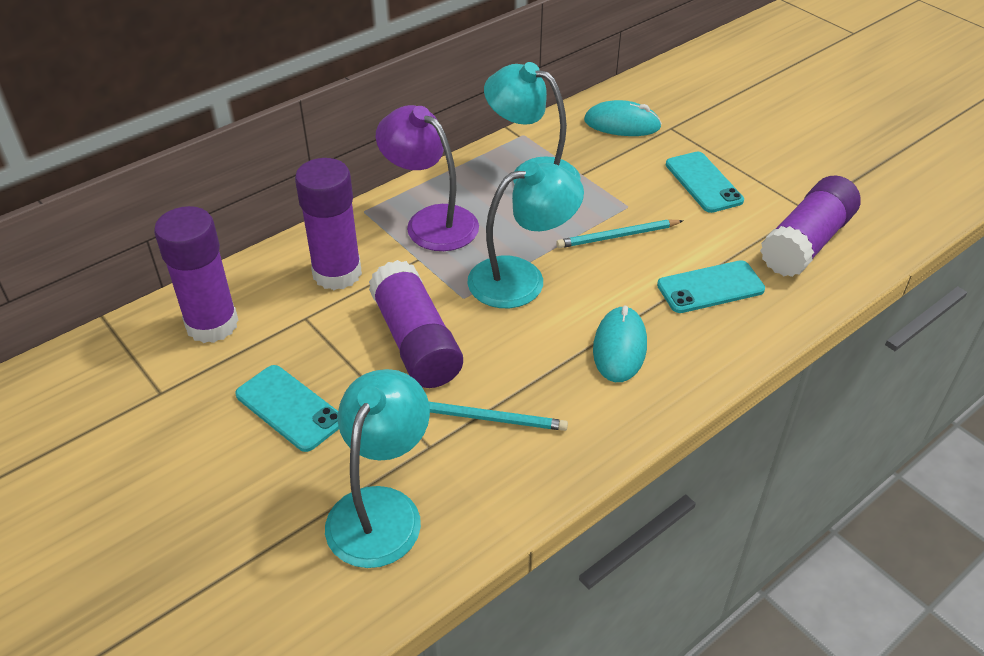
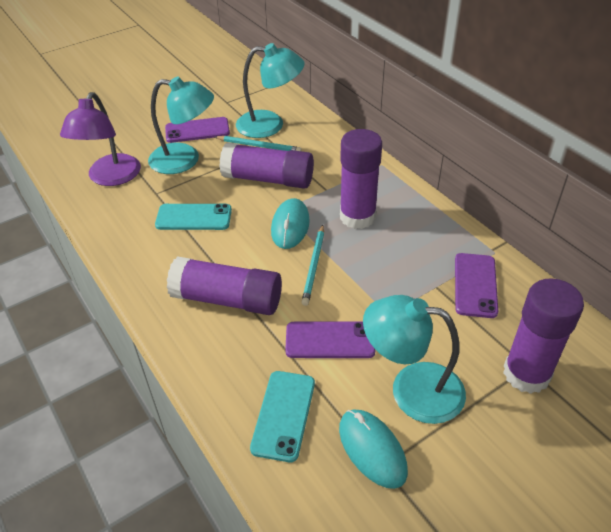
purple phone: none = 0 -> [165,117,230,143] [285,322,375,358] [455,253,498,318] = 3
turquoise phone: [235,365,339,452] [657,260,765,313] [666,152,744,213] = 3 -> [155,204,232,230] [250,371,315,462] = 2

